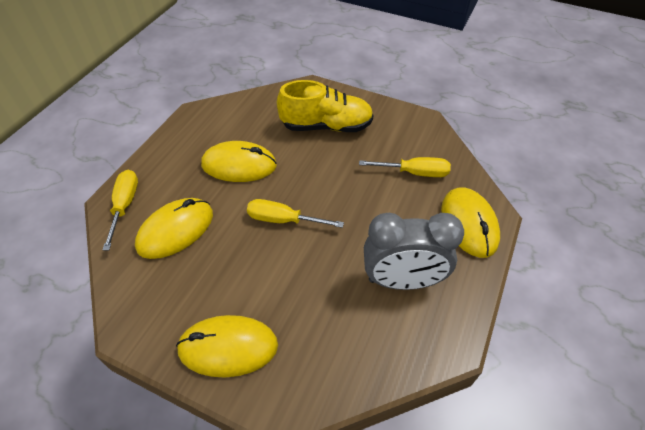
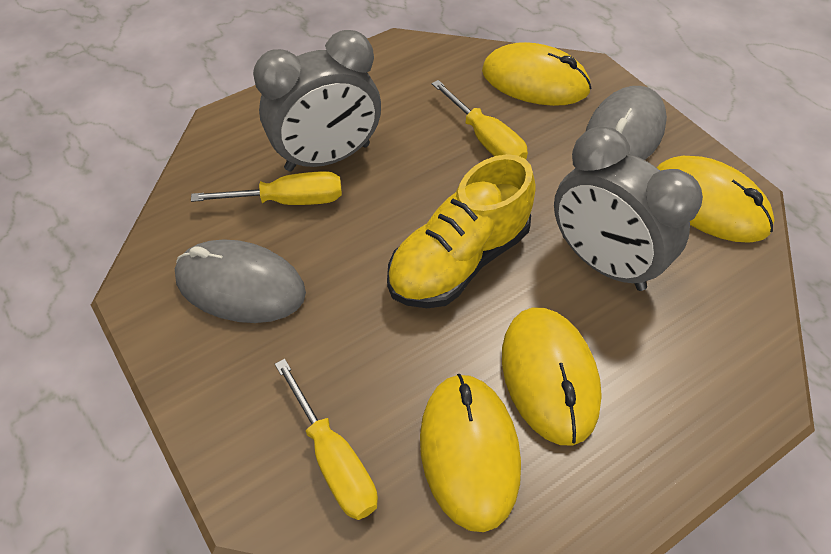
grey clock: [364,213,464,290] = 1 -> [253,30,381,172] [554,126,703,291] = 2
grey mouse: none = 0 -> [175,239,306,323] [586,86,667,160] = 2

